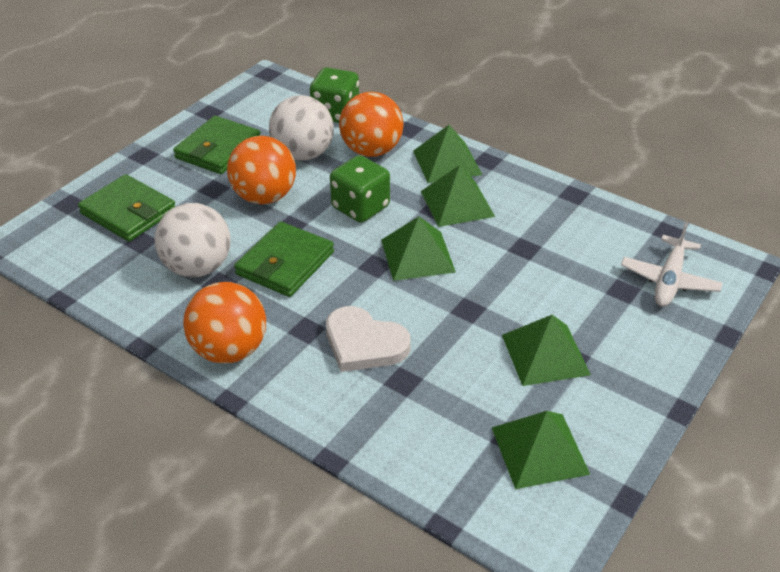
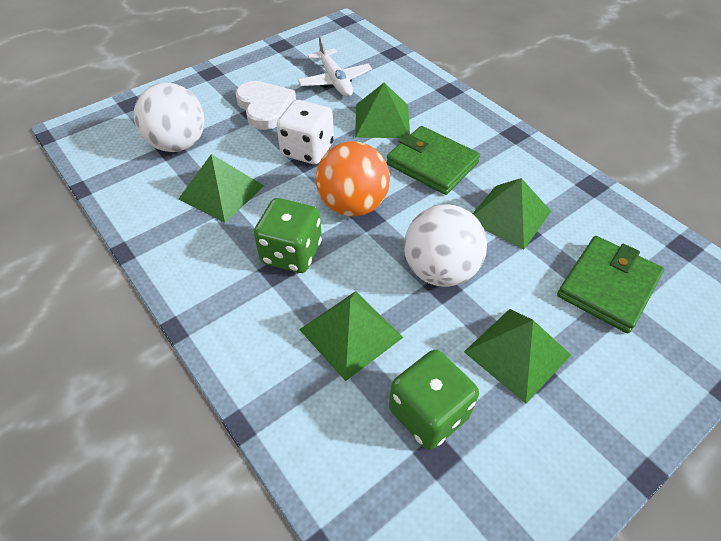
green wallet: [78,174,175,242] [173,116,261,174] [234,221,334,297] = 3 -> [386,126,480,195] [557,236,664,333] = 2
orange ball: [183,282,266,364] [227,136,296,204] [339,92,404,157] = 3 -> [316,141,390,216] = 1
white dice: none = 0 -> [276,100,334,164] = 1

